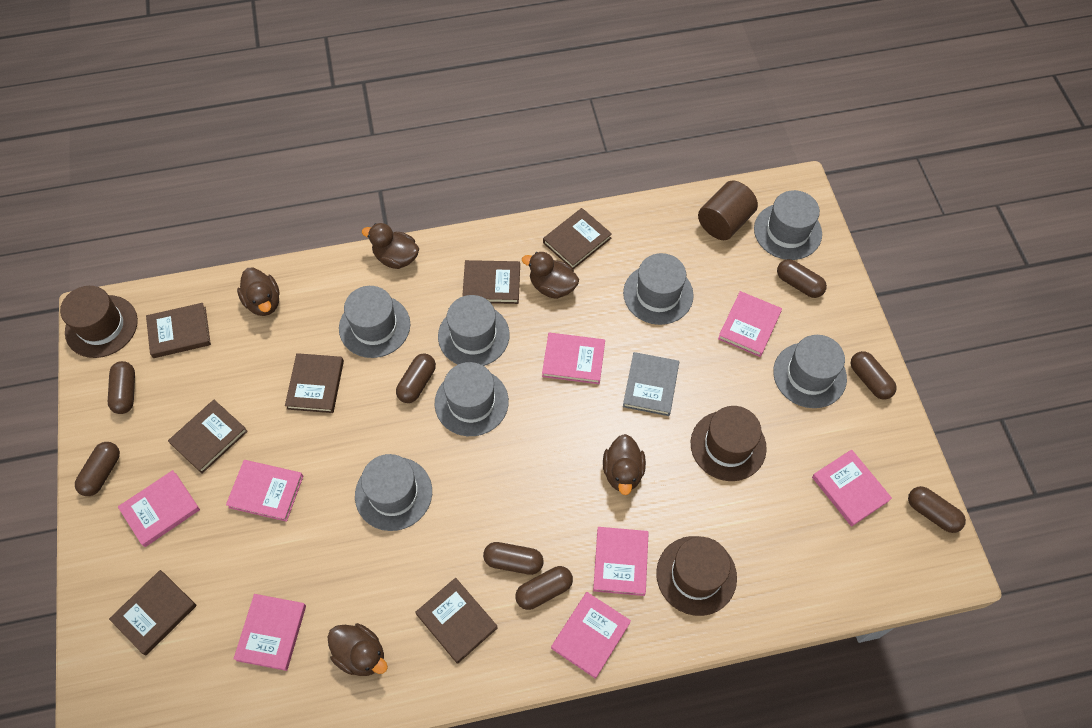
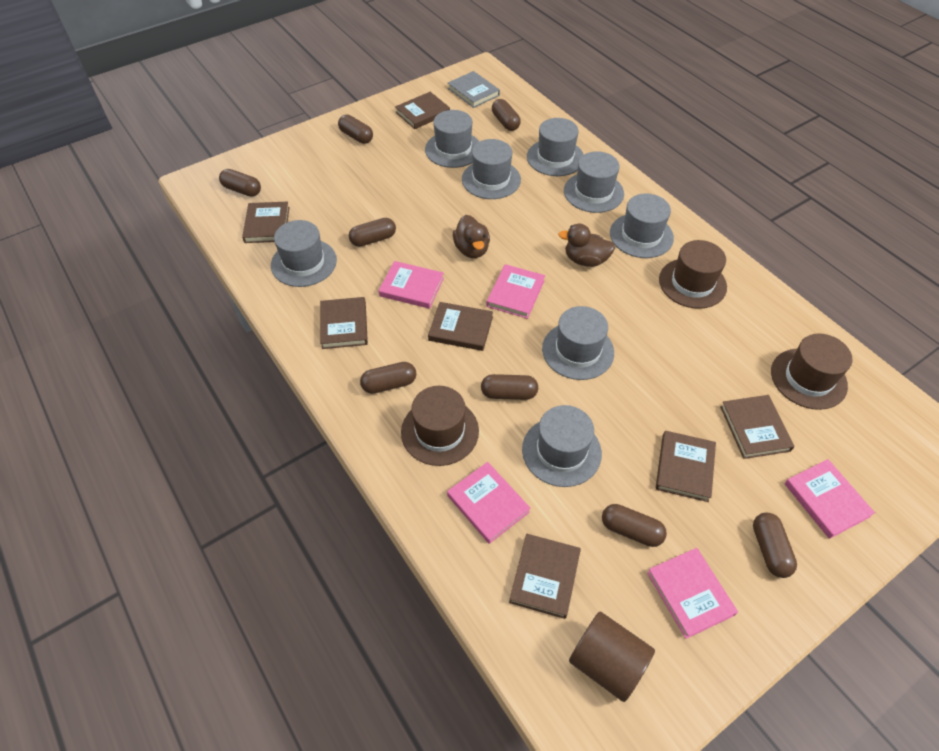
brown duck: [237,268,280,316] [327,623,388,676] [362,223,419,269] [522,252,579,299] [603,434,646,495] = 5 -> [453,215,490,258] [558,223,615,267] = 2
grey hat: [339,286,410,358] [355,454,432,531] [435,362,509,436] [438,295,510,366] [623,253,694,325] [754,190,822,260] [773,335,847,408] = 7 -> [271,220,337,287] [425,110,479,168] [462,139,521,199] [522,405,602,487] [527,118,584,176] [542,306,614,380] [564,151,624,213] [610,193,674,258] = 8
pink book: [118,470,200,547] [226,460,303,522] [234,594,306,671] [542,333,605,384] [551,592,631,679] [593,527,649,596] [718,291,782,357] [812,449,892,527] = 8 -> [379,261,444,309] [447,462,530,544] [486,264,545,319] [647,548,738,639] [784,459,875,539] = 5

